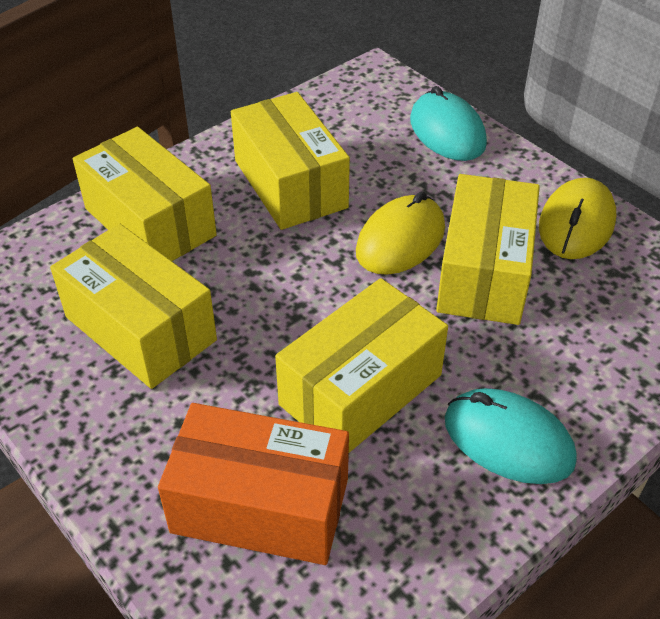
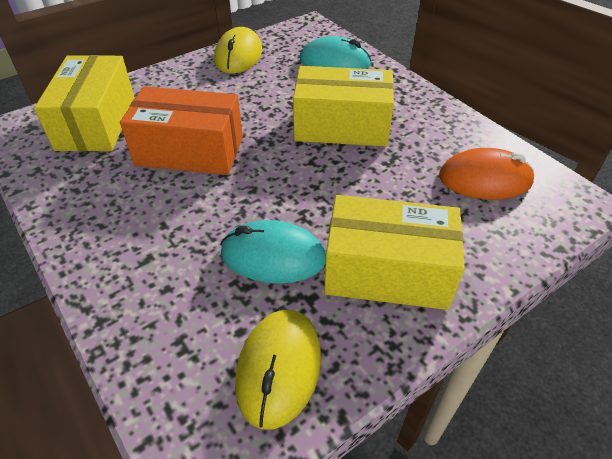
orange mouse: none = 0 -> [439,148,535,200] = 1
yellow box: [50,223,217,389] [73,127,217,261] [231,92,350,230] [275,278,448,453] [436,174,540,325] = 5 -> [34,55,134,151] [293,66,394,146] [324,195,465,310] = 3

